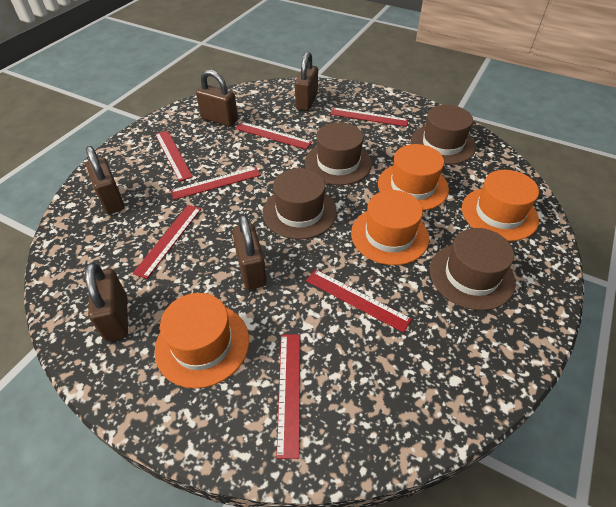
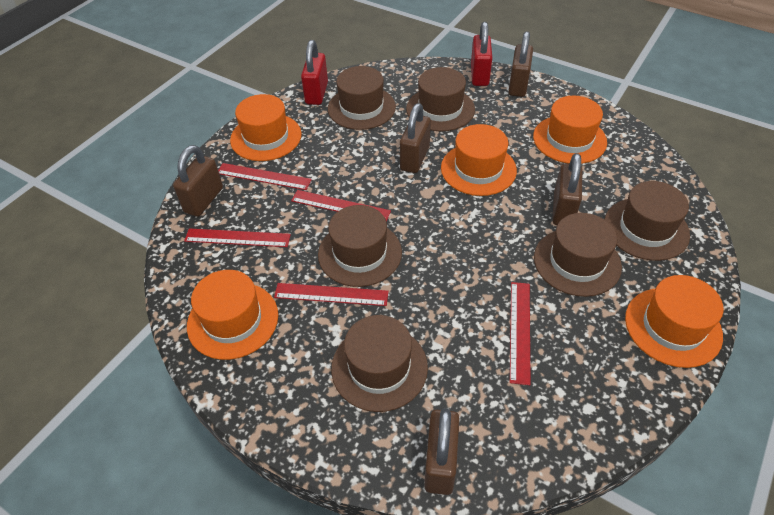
brown hat: [263,168,337,239] [305,122,372,185] [411,105,476,164] [430,228,515,311] = 4 -> [318,205,402,287] [328,66,396,130] [331,315,428,412] [406,67,475,131] [534,213,622,297] [604,181,690,261] = 6
orange hat: [154,293,249,389] [351,190,429,265] [378,144,449,211] [462,170,539,241] = 4 -> [187,270,278,360] [230,94,302,161] [441,124,517,196] [533,95,607,164] [625,275,723,368] = 5
red padlock: none = 0 -> [301,40,328,105] [471,22,492,86] = 2
red ruler: [133,205,201,279] [155,130,193,182] [170,167,261,200] [235,122,312,149] [276,334,300,459] [306,269,412,333] [330,107,408,127] = 7 -> [184,228,291,247] [218,163,312,190] [274,283,388,306] [291,190,391,222] [510,282,531,385] = 5

